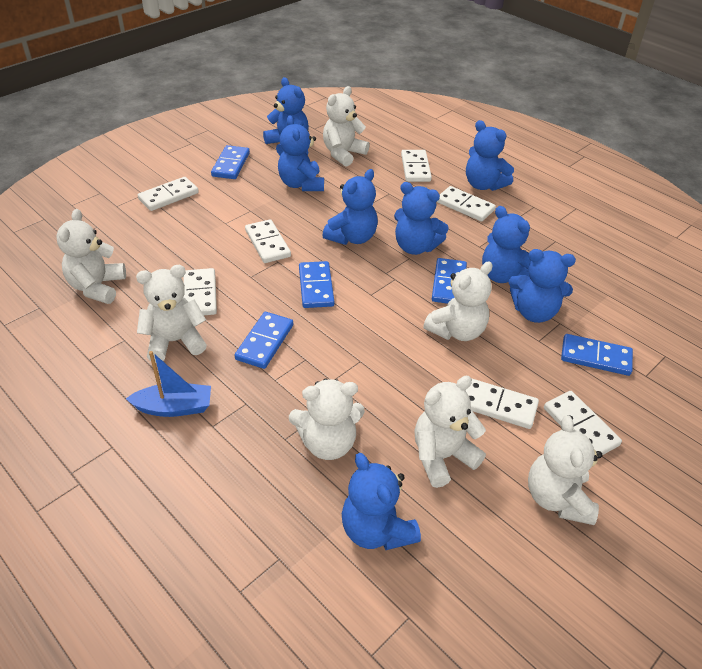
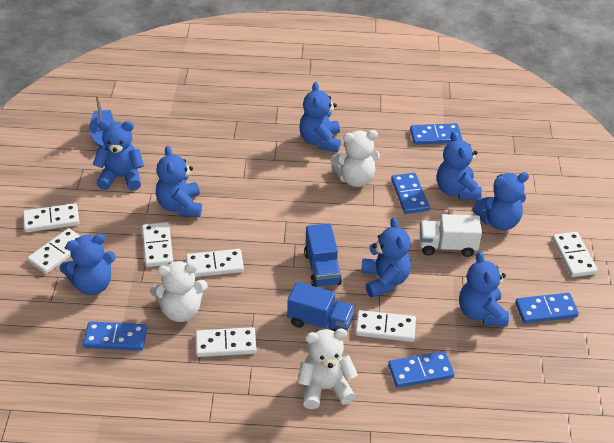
blue truck: none = 0 -> [287,282,355,332] [304,223,342,287] = 2
white teddy bear: [56,209,126,304] [136,265,207,363] [289,379,365,460] [323,86,370,167] [414,376,486,488] [423,261,492,341] [528,415,602,525] = 7 -> [150,261,208,322] [297,328,358,409] [331,130,380,187] = 3
white truck: none = 0 -> [419,214,482,257] = 1

